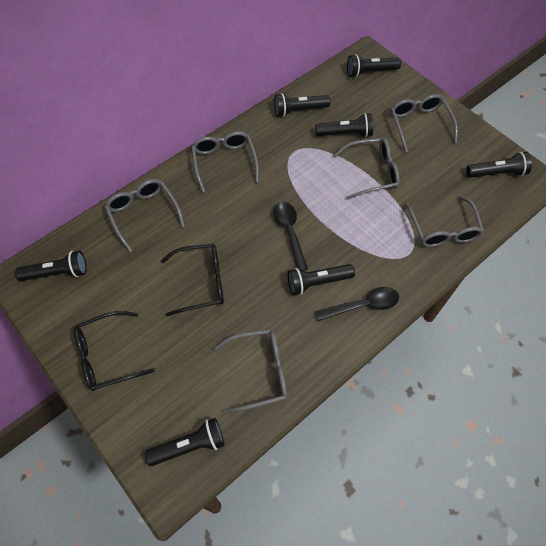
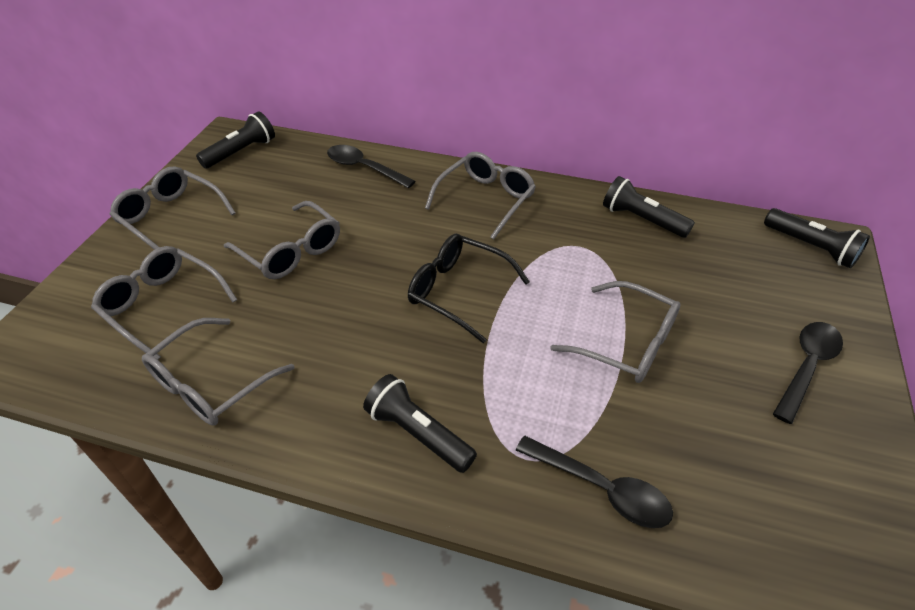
black flashlight: [15,251,87,281] [145,418,224,466] [274,93,330,117] [288,264,355,295] [315,113,373,137] [347,54,401,77] [466,152,532,178] = 7 -> [196,111,275,169] [363,374,477,473] [603,176,695,238] [764,208,870,268] = 4
black glasses: [74,311,155,391] [161,244,224,316] = 2 -> [408,234,530,344] = 1
black spoon: [273,202,308,271] [315,287,399,321] = 2 -> [327,145,415,188] [516,436,673,528] [773,322,843,424] = 3

